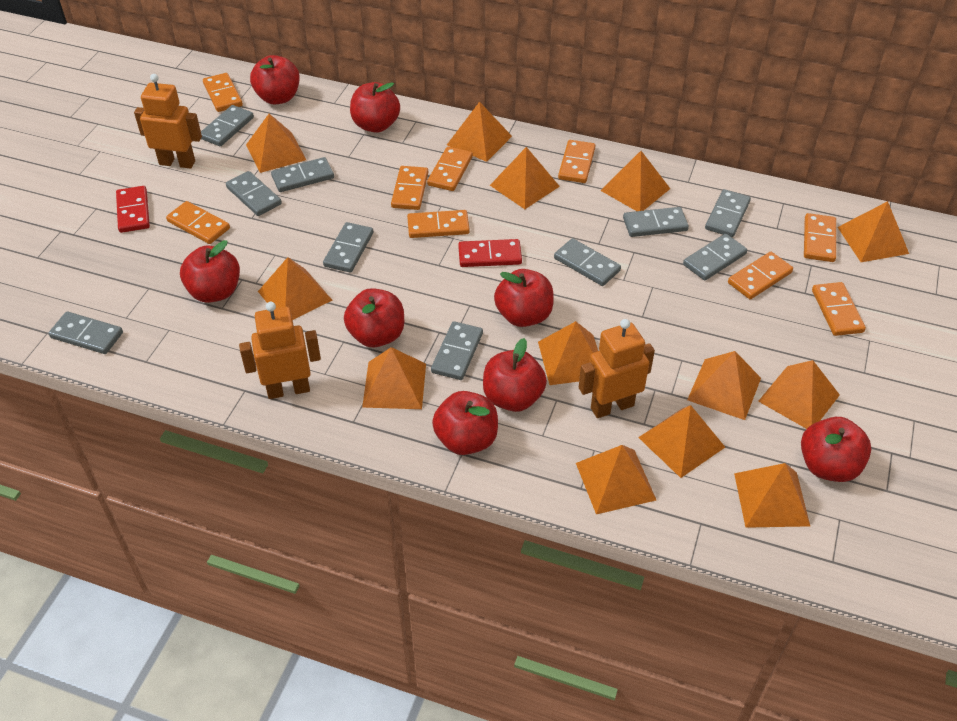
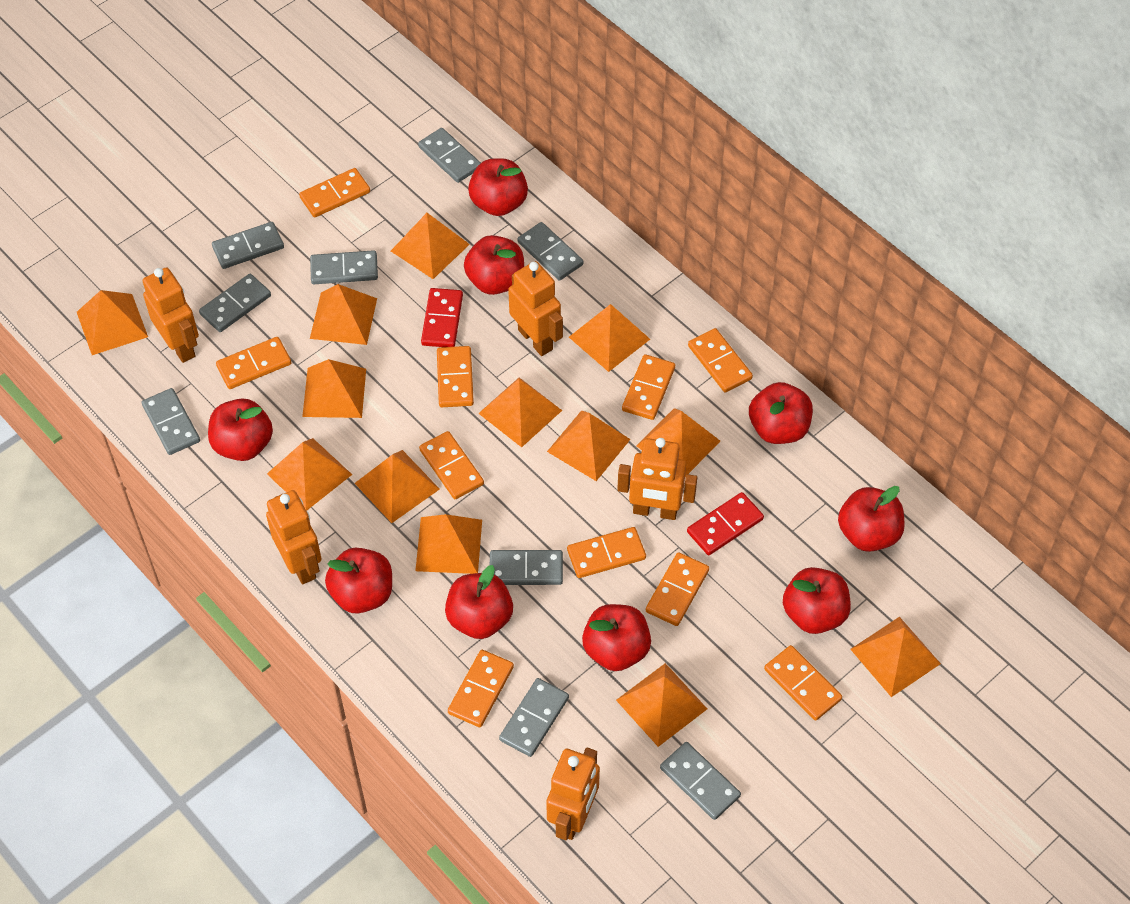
grey domino: [48,311,123,354] [201,105,254,146] [226,171,282,216] [271,157,334,192] [323,222,373,273] [431,321,483,380] [554,238,621,286] [623,207,689,237] [683,234,747,281] [705,189,751,237] = 10 -> [142,388,200,455] [199,274,271,332] [212,222,284,269] [310,250,378,284] [418,128,481,183] [490,550,563,585] [499,678,569,757] [518,222,583,281] [660,742,741,820] = 9
orange domino: [166,201,230,244] [203,73,243,112] [391,166,428,210] [407,210,470,238] [427,147,473,191] [558,140,595,183] [728,252,793,299] [804,213,836,262] [812,282,866,336] = 9 -> [216,337,291,389] [299,168,370,217] [419,431,484,499] [437,346,474,407] [448,650,514,727] [567,527,646,578] [622,354,675,420] [646,552,709,626] [688,328,753,393] [764,645,842,721] = 10
orange robot: [134,74,202,169] [239,302,321,399] [579,319,655,418] = 3 -> [143,267,199,363] [266,490,322,584] [508,261,563,356] [546,747,600,840] [617,438,697,520] = 5
red apple: [180,240,240,303] [250,55,300,105] [344,288,404,347] [350,82,400,133] [432,391,498,455] [483,338,547,412] [494,269,554,327] [801,417,871,482] = 8 -> [208,398,273,461] [325,548,392,614] [445,565,513,639] [464,235,524,295] [468,158,528,216] [582,604,651,671] [749,382,813,444] [783,567,851,634] [838,486,904,552] = 9

